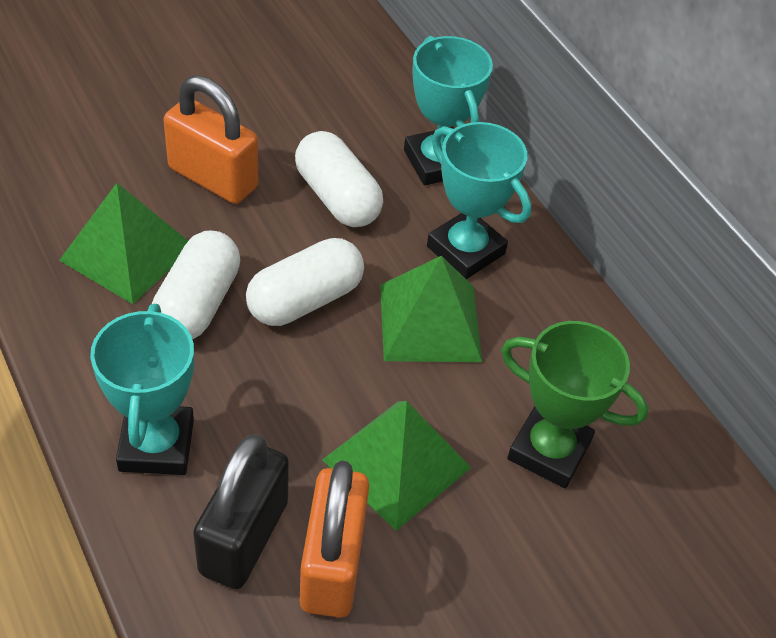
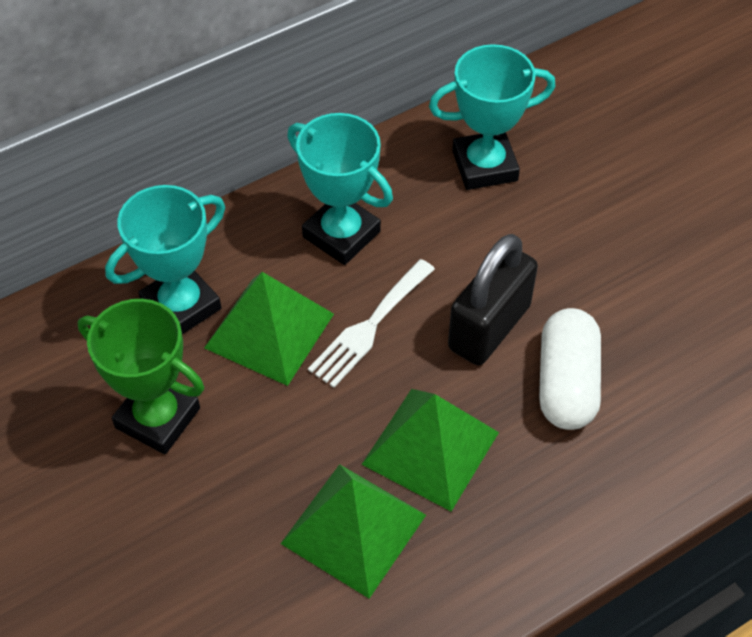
orange padlock: [163,75,258,204] [300,460,369,618] = 2 -> none = 0
white capsule: [152,231,240,339] [246,238,364,326] [295,131,383,227] = 3 -> [539,308,601,430] = 1
white fork: none = 0 -> [308,259,435,388] = 1

